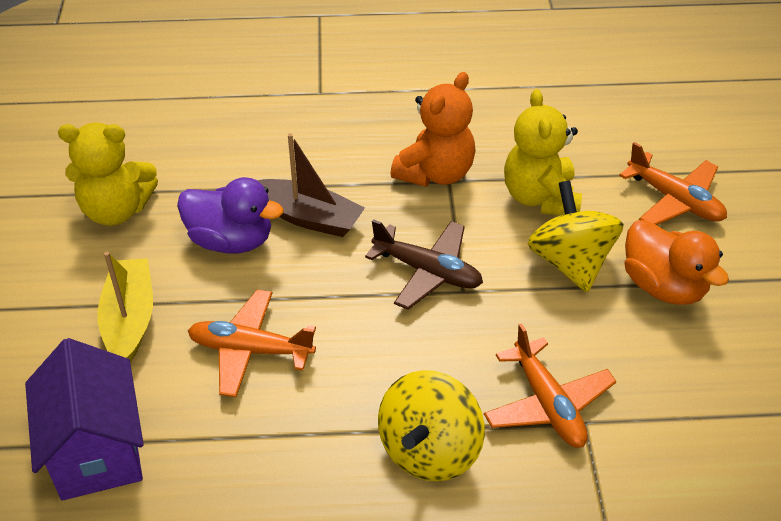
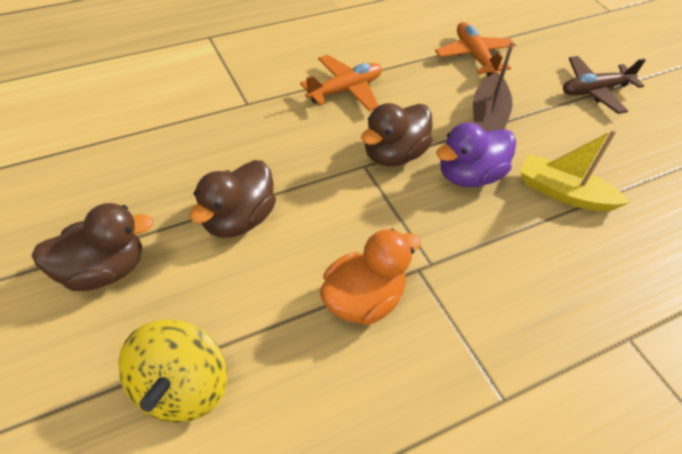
brown duck: none = 0 -> [32,203,154,291] [189,160,276,238] [361,103,433,167] = 3
orange plane: [188,290,316,397] [484,323,617,448] [619,142,727,225] = 3 -> [300,55,382,111] [435,22,516,77] = 2
orange teddy bear: [390,72,476,187] = 1 -> none = 0
purple house: [25,338,144,500] = 1 -> none = 0
yellow spinning top: [378,370,485,481] [527,180,624,292] = 2 -> [118,319,227,423] = 1
yellow teddy bear: [58,123,158,226] [504,89,582,216] = 2 -> none = 0

